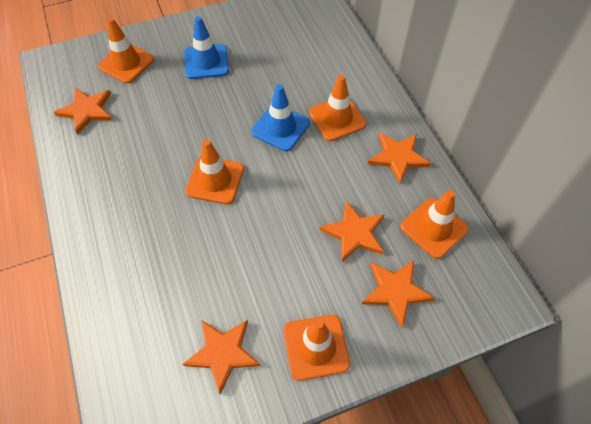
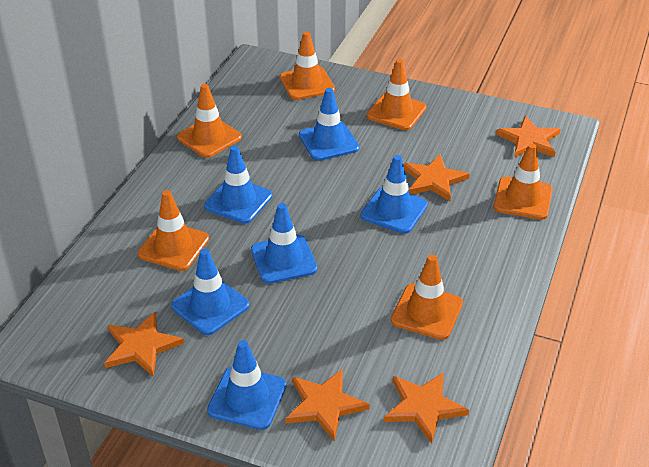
blue traffic cone: [184,16,229,79] [251,84,310,152] = 2 -> [171,249,250,335] [204,146,273,224] [207,340,287,430] [251,203,318,284] [299,88,360,161] [360,155,428,234] = 6
orange traffic cone: [98,18,154,83] [186,139,244,204] [284,315,350,381] [309,75,366,141] [400,190,469,259] = 5 -> [138,190,209,271] [177,84,242,158] [280,31,335,100] [367,59,426,130] [391,255,463,340] [494,143,553,220] = 6

